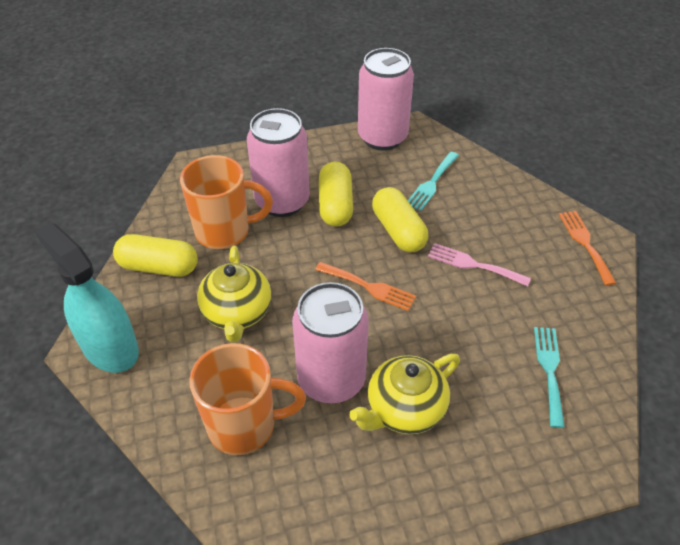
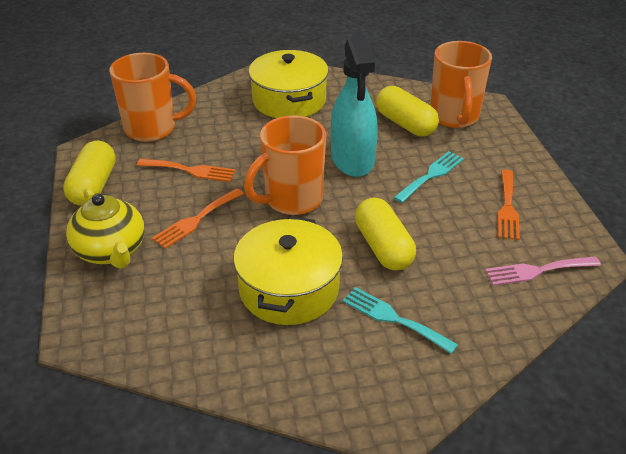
orange fork: [315,262,416,311] [559,211,616,286] = 2 -> [137,159,236,182] [152,188,244,249] [498,170,520,240] = 3
orange mug: [180,155,273,249] [189,343,306,455] = 2 -> [109,53,196,142] [244,115,326,215] [430,41,492,128] = 3
pink can: [247,108,310,217] [292,282,369,404] [358,48,414,151] = 3 -> none = 0
yellow pot: none = 0 -> [234,216,343,325] [249,50,329,118] = 2
yellow teapot: [197,246,272,342] [349,354,460,434] = 2 -> [66,187,145,269] = 1

